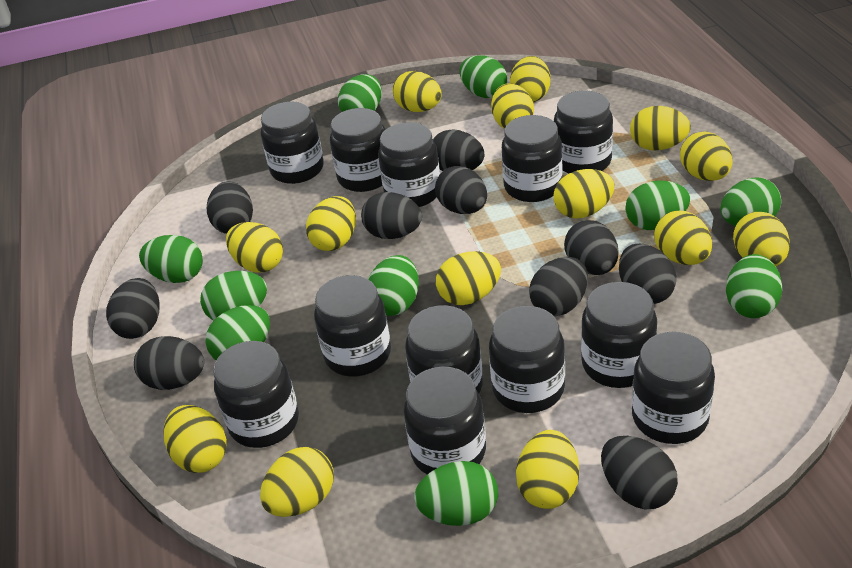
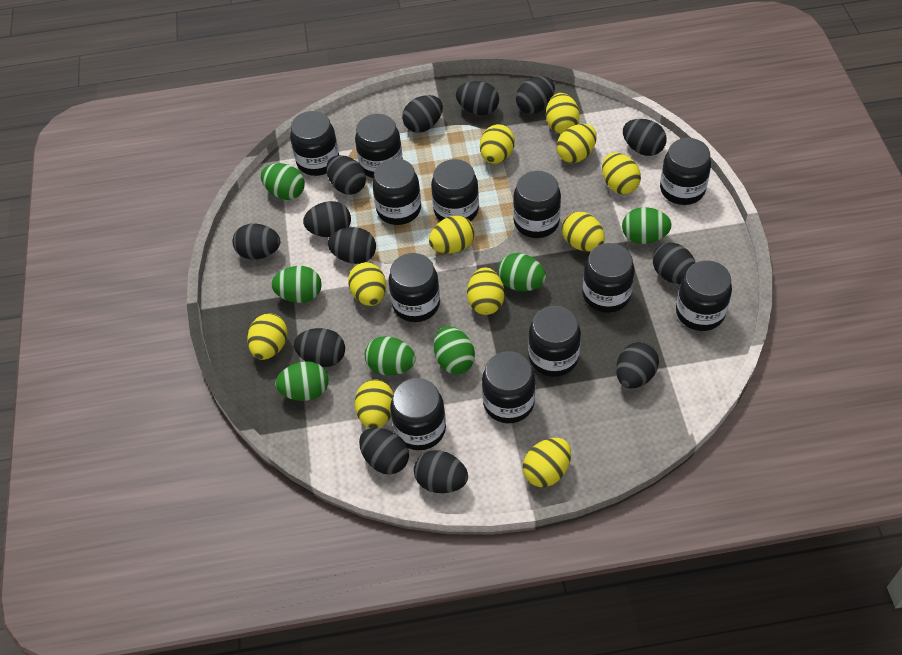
black egg: [106,278,160,339] [134,336,204,390] [207,181,253,234] [361,192,422,239] [433,129,484,171] [435,166,487,214] [529,257,588,316] [564,220,618,275] [601,436,678,509] [619,244,676,304] = 10 -> [233,223,280,260] [294,328,345,367] [303,201,351,237] [326,155,366,195] [328,227,376,264] [359,428,409,474] [402,95,443,133] [414,450,468,493] [456,81,499,115] [516,76,555,114] [616,342,659,388] [623,119,667,156] [653,243,696,284] = 13
green egg: [139,235,203,283] [200,271,267,320] [205,305,270,360] [338,74,382,112] [368,255,419,316] [414,461,498,526] [459,55,507,98] [625,180,690,230] [720,178,781,226] [726,254,782,318] = 10 -> [261,163,305,200] [271,266,322,303] [275,361,328,401] [365,336,416,375] [434,326,475,374] [498,253,546,291] [622,207,672,244] = 7
yellow egg: [163,405,227,473] [226,222,283,273] [260,447,334,517] [306,196,356,251] [393,71,442,112] [436,251,501,305] [491,83,534,129] [510,56,551,102] [516,430,579,509] [553,169,614,219] [630,106,691,150] [654,211,712,265] [680,131,732,181] [733,212,790,266] = 14 -> [247,314,288,360] [348,262,386,306] [355,379,393,428] [429,216,475,253] [467,268,504,315] [480,124,515,164] [523,438,571,487] [546,93,580,134] [557,124,597,163] [562,212,605,251] [602,152,641,194] = 11

